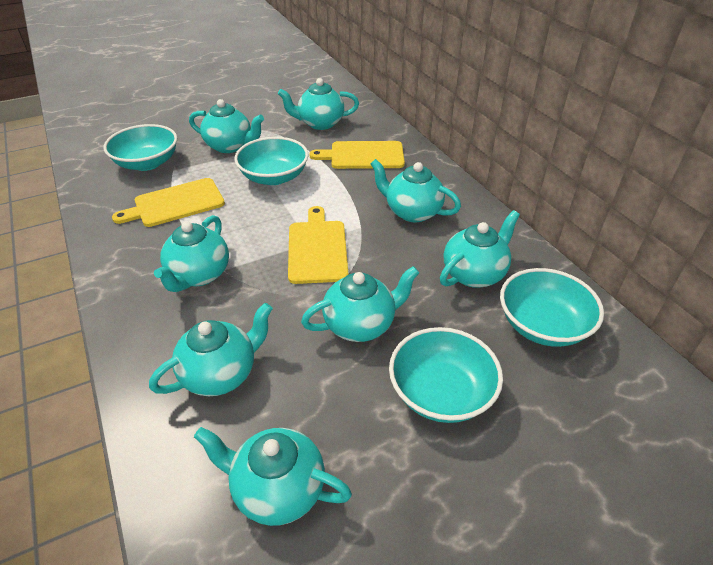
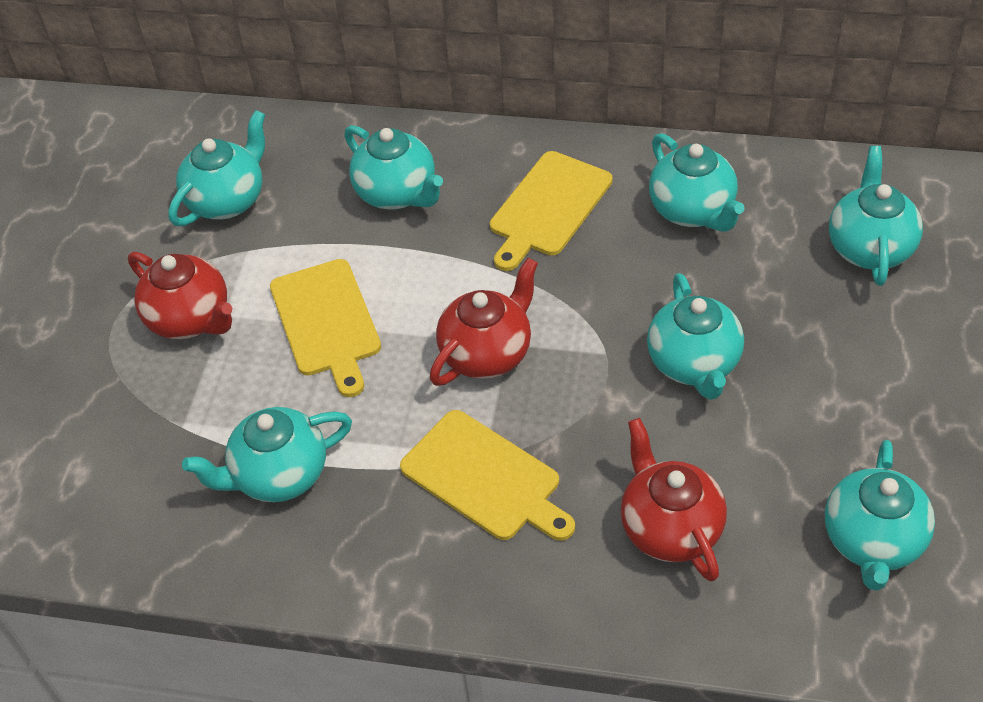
red teapot: none = 0 -> [128,252,233,339] [430,258,538,386] [621,418,727,582] = 3
turquoise bowl: [103,124,177,171] [234,137,308,185] [389,327,503,423] [500,268,604,347] = 4 -> none = 0
turquoise teapot: [149,303,273,396] [154,215,229,292] [189,99,264,153] [194,427,352,526] [278,78,359,130] [301,266,419,342] [371,159,461,222] [440,210,520,288] = 8 -> [168,110,265,226] [182,407,352,502] [344,125,443,210] [647,273,744,400] [649,133,744,232] [825,440,935,591] [829,146,923,286] = 7

